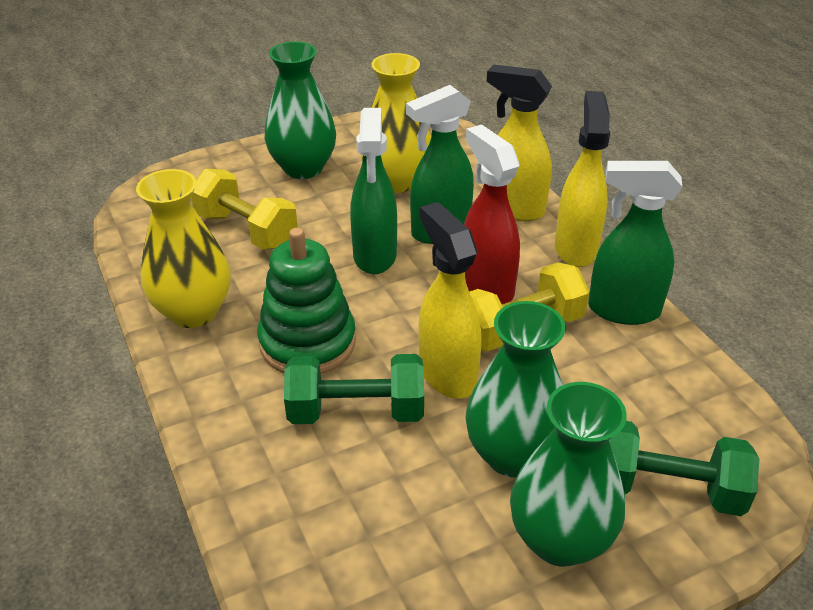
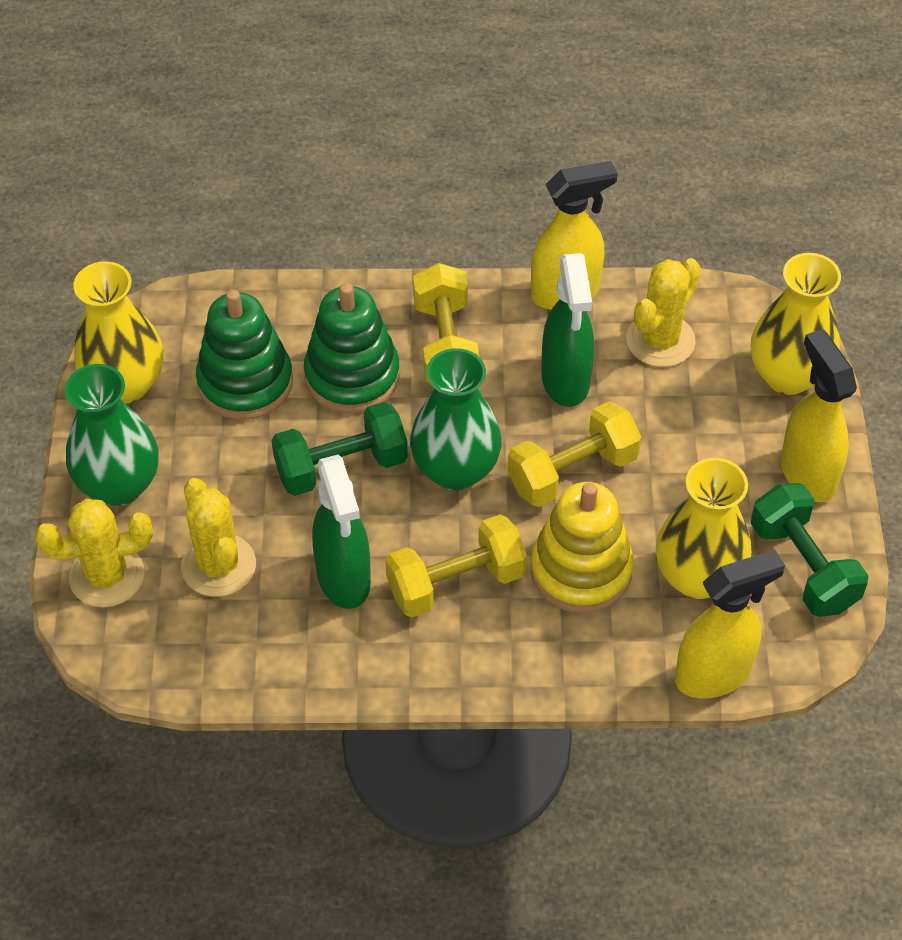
green spray bottle: [350,108,397,274] [406,85,474,244] [588,161,682,325] = 3 -> [312,454,371,609] [541,253,594,407] = 2
green stacking toy: [257,228,356,374] = 1 -> [196,289,293,420] [304,283,400,413] = 2
green vase: [265,41,336,179] [466,301,566,478] [510,382,627,567] = 3 -> [65,364,159,506] [410,348,502,490] = 2
red spray bottle: [464,124,520,304] = 1 -> none = 0
yellow cactus: none = 0 -> [35,499,153,608] [181,478,256,597] [626,258,701,367] = 3
yellow dumbbell: [191,168,298,250] [470,262,590,351] = 2 -> [385,515,527,618] [413,263,479,384] [507,402,641,507] = 3
yellow stacking toy: none = 0 -> [530,482,634,613] = 1
yellow vase: [136,169,230,328] [361,53,431,193] = 2 -> [73,261,163,404] [656,458,751,599] [751,253,841,395] = 3

